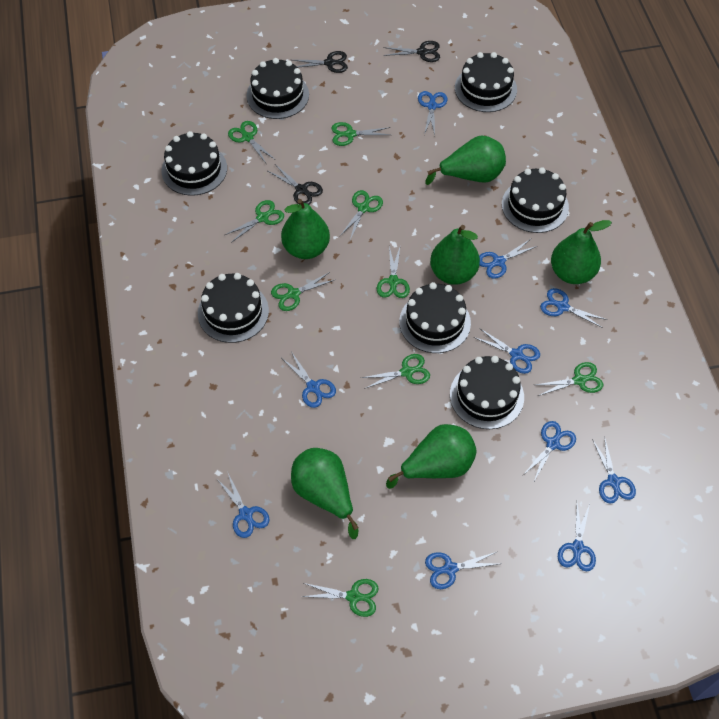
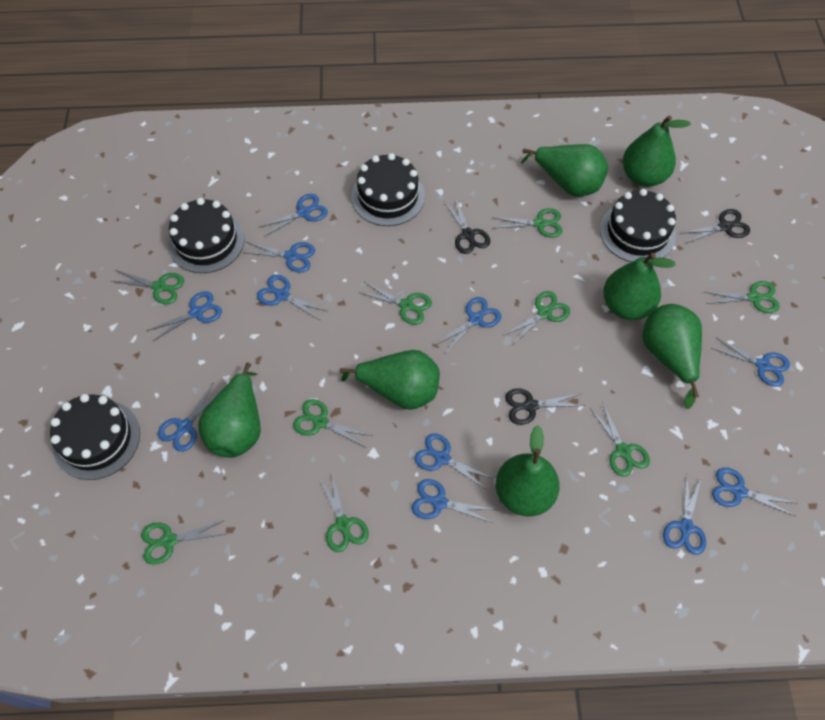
black cake: [161,131,227,196] [198,273,269,343] [246,58,309,119] [399,282,471,353] [450,356,524,429] [455,52,517,112] [502,167,569,233] = 7 -> [50,394,140,480] [168,198,245,273] [351,153,425,226] [600,189,676,262] = 4
blue scissors: [216,474,270,538] [282,353,336,408] [418,91,447,135] [425,552,498,589] [474,329,540,374] [479,239,537,279] [522,421,576,483] [540,288,607,328] [558,503,596,571] [592,436,636,504] = 10 -> [147,291,222,341] [158,382,222,452] [243,242,315,273] [257,275,327,321] [258,194,328,237] [412,479,496,523] [414,433,494,490] [436,297,501,354] [663,473,706,555] [711,337,790,387] [712,468,795,516] = 11
green pear: [281,199,330,259] [291,448,359,539] [386,424,477,489] [426,136,506,185] [430,225,480,285] [551,220,612,284] = 6 -> [198,363,261,458] [339,350,440,410] [496,425,560,516] [521,144,608,197] [603,253,676,320] [623,115,691,187] [643,304,702,409] = 7

